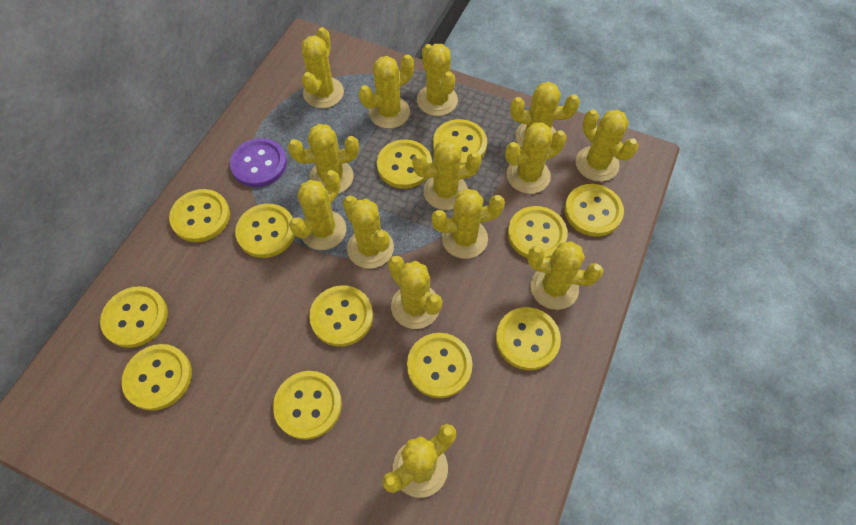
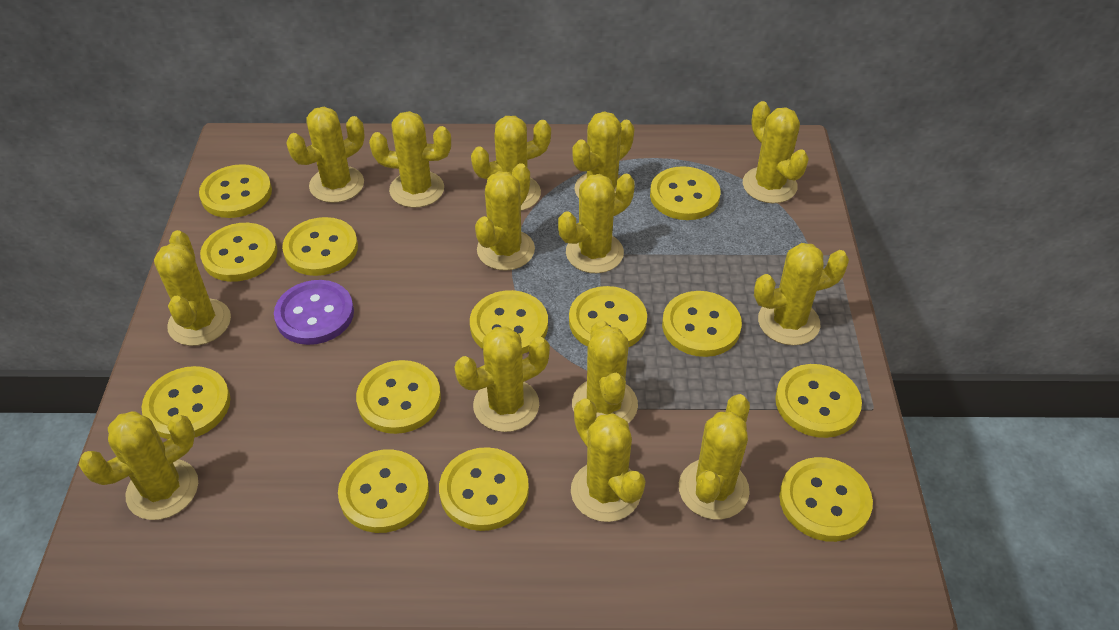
yellow button: [100,286,168,348] [122,344,192,411] [169,189,230,242] [235,204,295,258] [273,371,342,440] [309,285,373,347] [377,139,432,189] [407,333,472,398] [433,119,487,165] [496,307,561,370] [508,206,568,259] [564,184,624,237] = 12 -> [142,366,230,439] [199,164,272,218] [200,223,277,282] [282,217,358,276] [338,449,429,533] [356,360,441,434] [439,447,529,531] [470,290,548,354] [569,286,647,347] [650,166,720,220] [662,291,742,357] [775,364,862,438] [779,457,873,542] = 13

